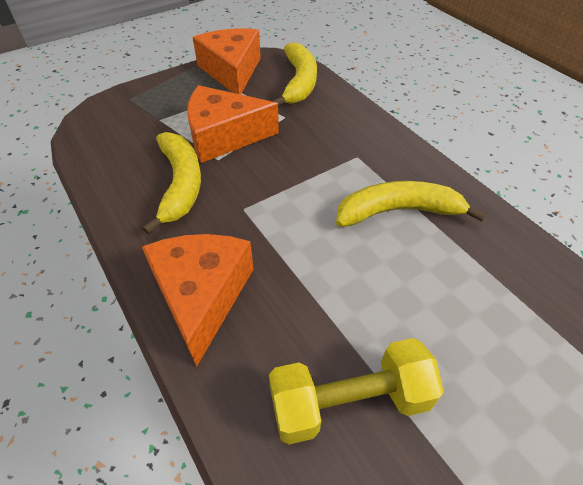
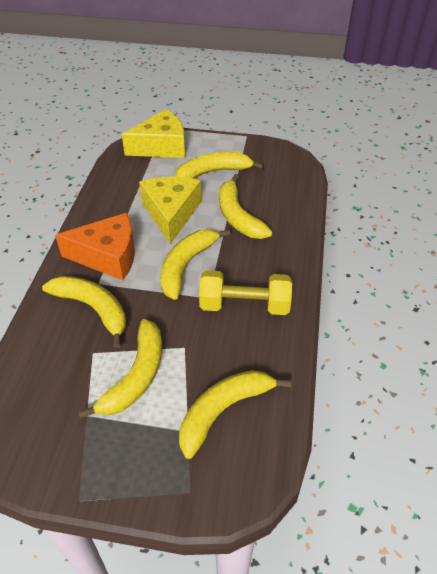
orange cheese: [142,234,254,367] [187,85,279,163] [193,28,261,94] = 3 -> [55,213,135,280] = 1
yellow banana: [142,132,201,235] [272,42,317,106] [336,181,487,227] = 3 -> [42,276,126,348] [78,319,162,419] [160,229,230,300] [175,152,264,179] [179,370,291,459] [219,174,273,239] = 6
yellow cheese: none = 0 -> [122,109,185,158] [139,176,201,244] = 2

